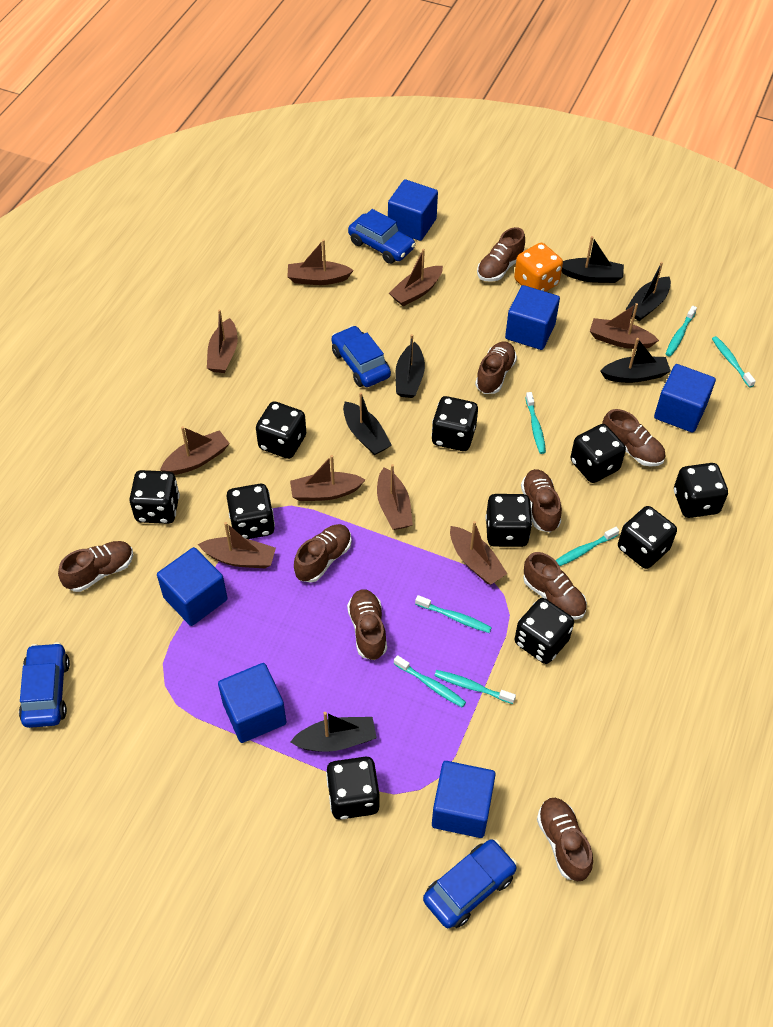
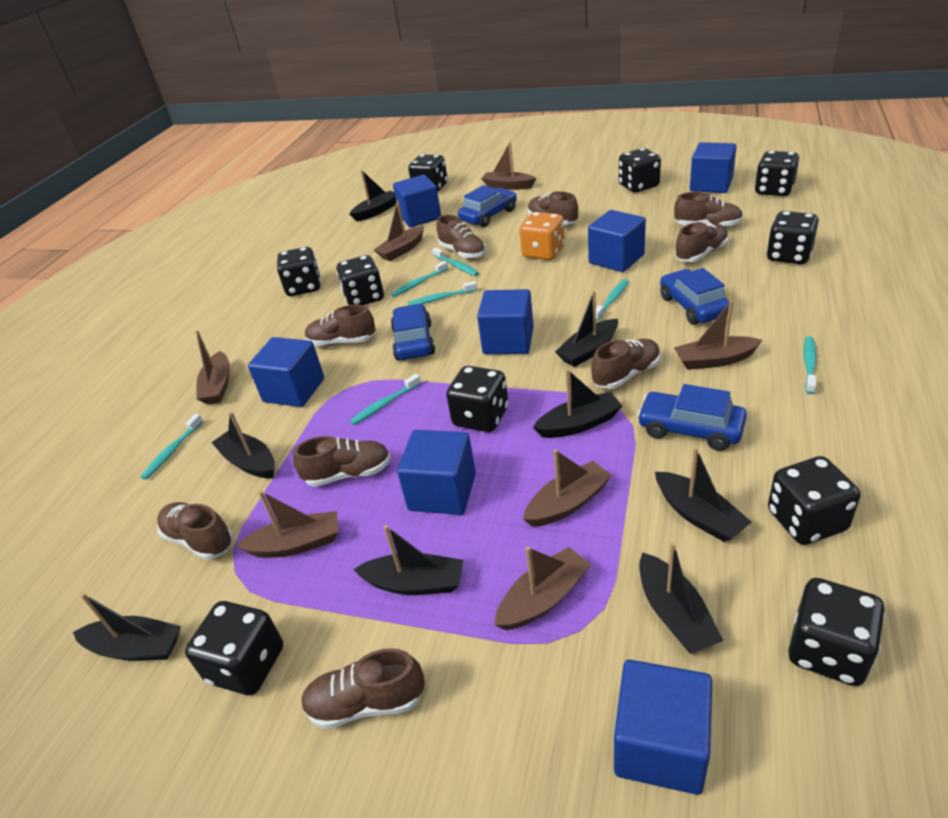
black boat: [290,712,377,752] [343,393,392,455] [395,334,425,398] [562,236,624,283] [600,338,671,383] [625,262,671,321] = 6 -> [73,593,181,661] [211,412,275,478] [349,170,396,222] [353,525,463,595] [533,369,622,438] [555,291,618,367] [639,542,723,654] [655,447,751,542] = 8
blue cube: [157,547,227,626] [218,663,286,743] [388,179,438,241] [432,761,496,838] [505,285,560,350] [654,364,716,433] = 6 -> [248,337,324,407] [393,175,441,228] [397,430,476,515] [477,289,534,354] [588,210,646,272] [614,660,712,795] [690,142,736,193] = 7
brown boat: [160,426,230,475] [198,522,276,568] [207,309,238,373] [287,239,354,285] [290,455,366,501] [377,464,413,530] [389,249,443,307] [450,521,508,585] [590,303,659,349] = 9 -> [195,330,230,405] [236,491,339,558] [374,200,424,261] [481,142,536,190] [494,546,591,630] [523,449,612,527] [674,300,762,370] = 7

